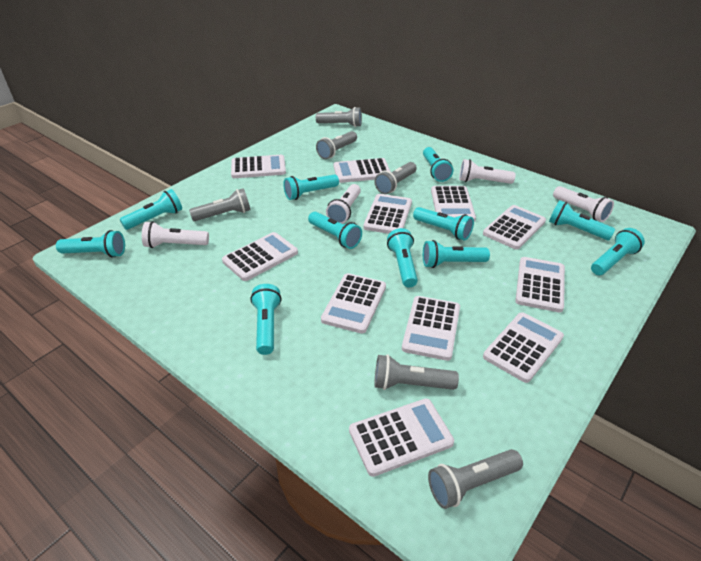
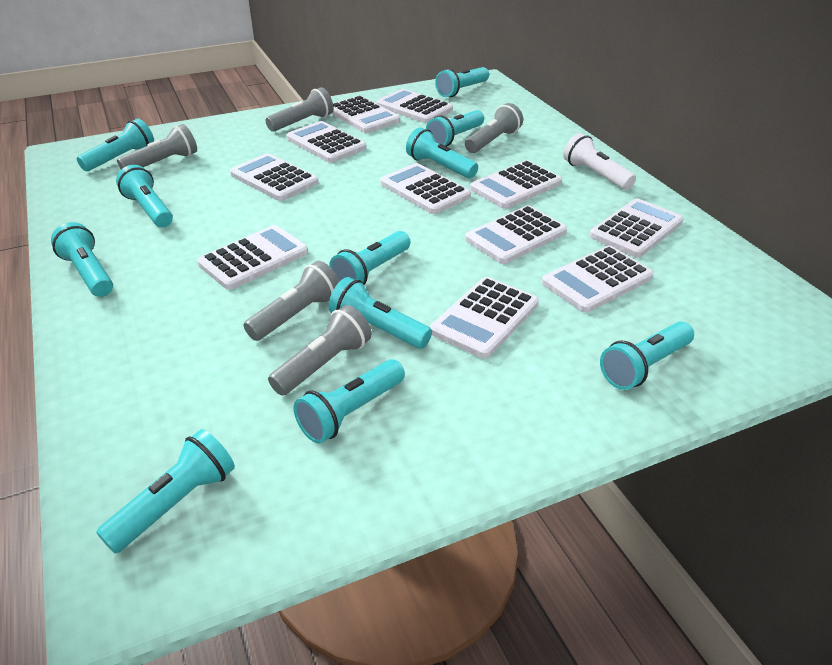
grey flashlight: [189,188,250,221] [316,107,362,127] [316,131,357,159] [374,354,459,390] [375,162,417,194] [428,449,523,509] = 6 -> [117,124,197,169] [244,261,340,341] [265,87,333,132] [268,305,372,396] [465,103,523,153] = 5
white flashlight: [142,221,209,248] [326,184,361,224] [459,159,516,184] [553,186,614,222] = 4 -> [563,133,636,190] = 1

